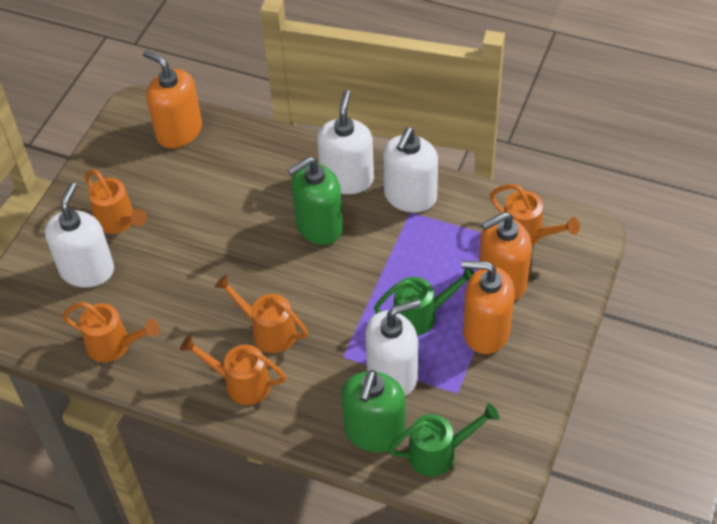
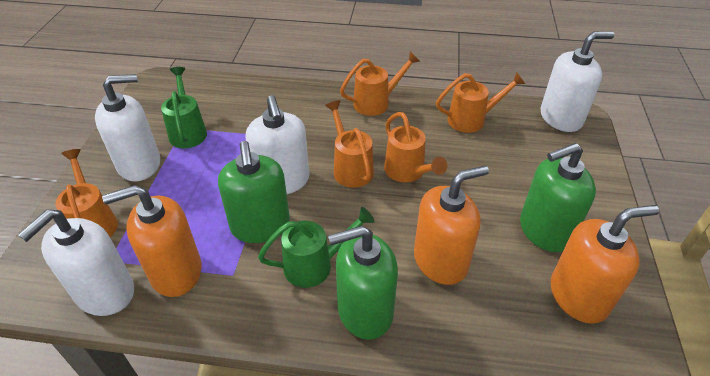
green soap dispenser: [288,156,343,245] [341,370,406,452] = 2 -> [218,141,290,243] [328,226,398,340] [520,143,596,252] = 3

